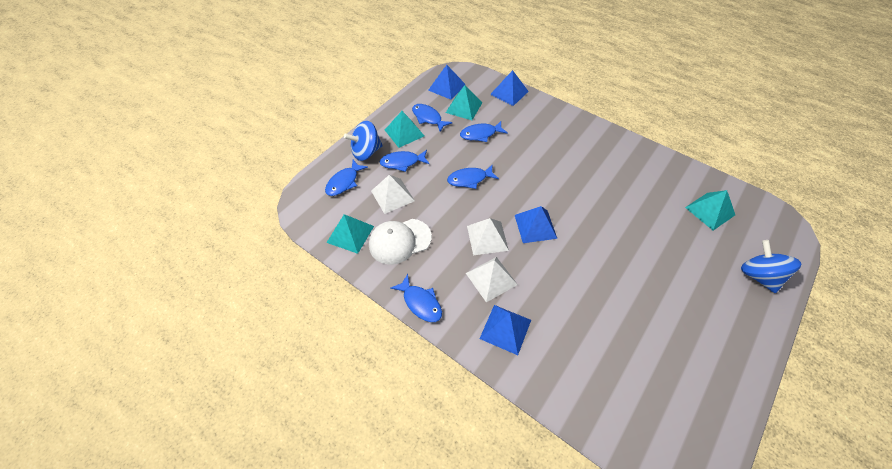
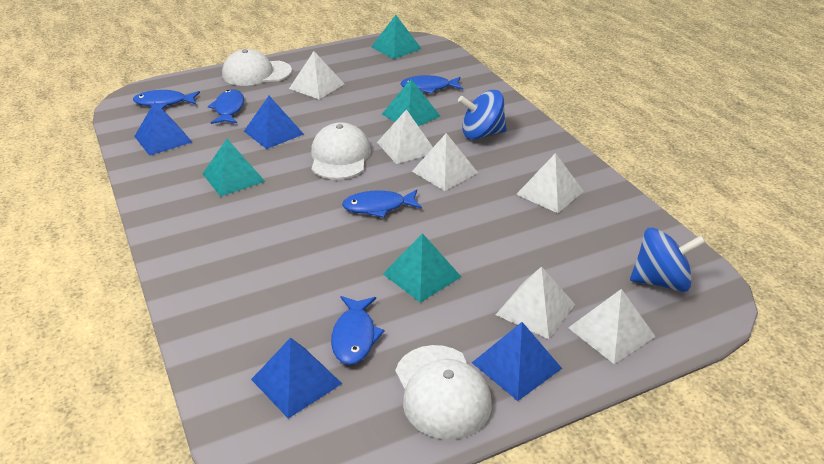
blue fish: [325,160,368,196] [379,150,430,172] [390,274,442,322] [412,104,453,132] [447,165,499,189] [460,121,508,142] = 6 -> [133,90,200,109] [208,89,244,124] [331,296,385,365] [342,189,422,218] [400,75,463,94] = 5
white cap: [369,219,432,264] = 1 -> [222,49,292,86] [311,122,371,180] [395,345,492,440] = 3
white pyramid: [371,175,415,214] [466,257,518,302] [467,218,509,255] = 3 -> [289,51,344,99] [377,109,433,164] [412,133,478,191] [496,266,575,339] [516,153,584,213] [568,289,656,364] = 6

